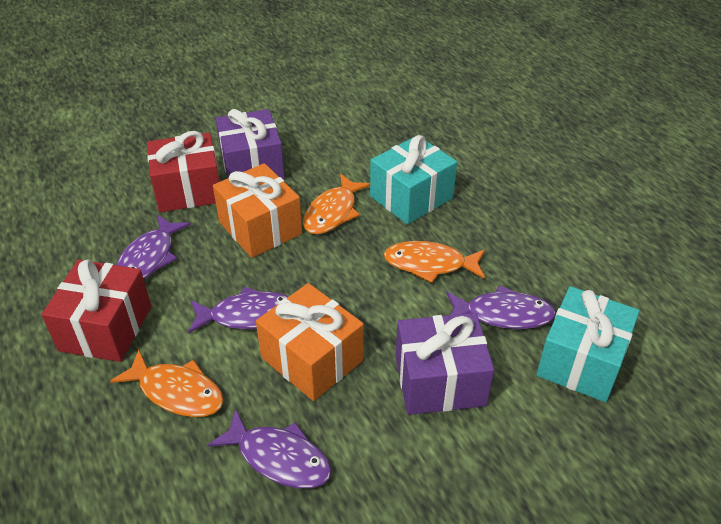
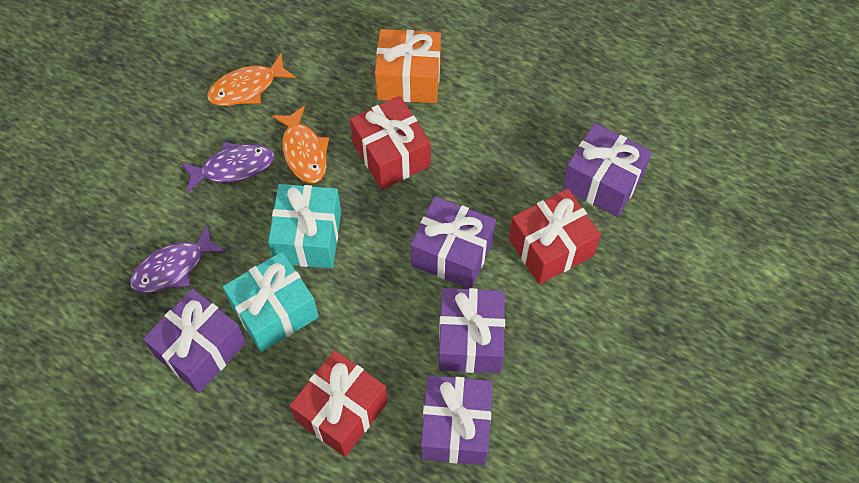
orange fish: [110,350,224,417] [303,174,370,234] [384,241,485,283] = 3 -> [207,53,296,106] [272,105,329,184] = 2
orange gift: [213,163,302,258] [256,283,364,401] = 2 -> [375,29,441,103] = 1
purple fish: [116,215,191,279] [188,287,289,334] [208,409,332,488] [446,285,556,329] = 4 -> [130,224,226,293] [181,142,274,193] = 2
purple gift: [216,109,285,180] [396,313,494,415] = 2 -> [143,289,246,393] [411,196,496,289] [421,375,493,465] [439,288,505,373] [562,123,652,217] = 5
red gift: [41,259,151,362] [147,131,220,212] = 2 -> [290,350,388,457] [350,96,431,190] [509,189,601,285] = 3

